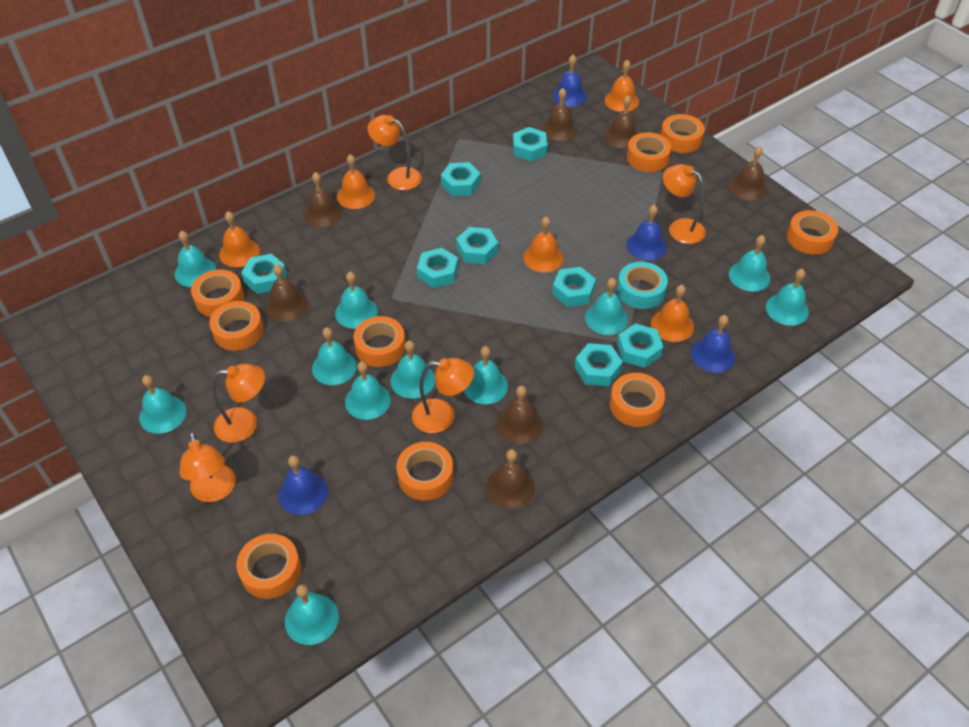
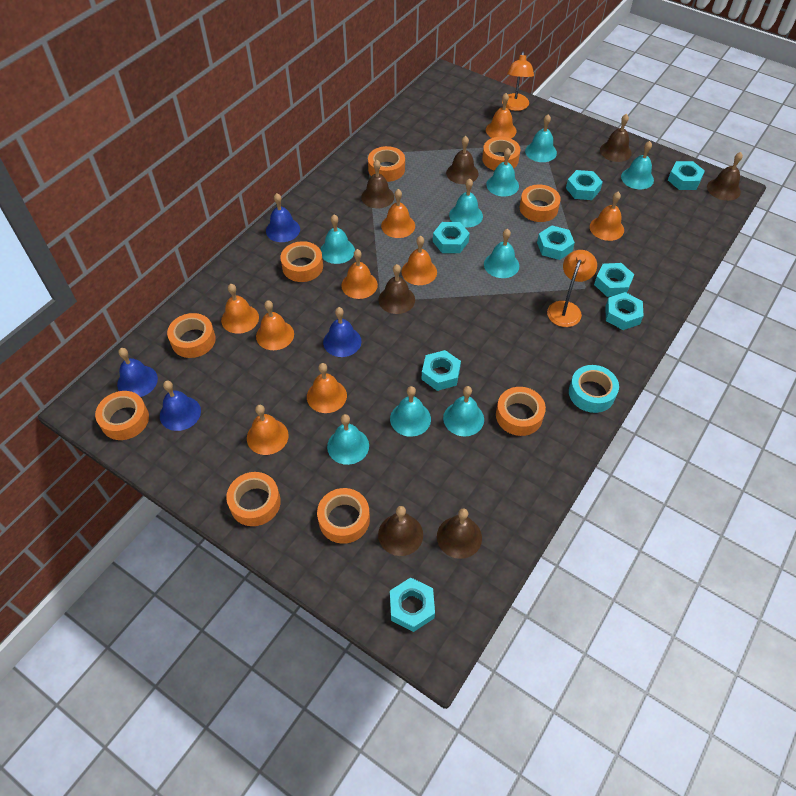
orange bell: [219,211,260,267] [337,154,375,209] [523,216,564,272] [604,60,639,112] [651,285,694,342] = 5 -> [221,284,259,334] [247,405,289,455] [256,300,294,350] [307,363,347,413] [341,249,378,299] [381,189,415,238] [401,236,437,285] [486,93,516,138] [590,192,624,241] = 9
orange lamp: [179,432,236,502] [212,364,265,443] [368,115,422,190] [412,358,474,433] [663,164,706,244] = 5 -> [502,51,534,111] [547,250,597,327] = 2
turquoise bell: [139,375,187,434] [175,231,216,287] [285,585,339,645] [312,327,357,385] [335,272,378,329] [345,361,391,420] [390,340,435,399] [464,346,508,404] [585,278,628,335] [729,235,770,292] [766,269,809,326] = 11 -> [320,215,355,264] [327,414,369,465] [390,386,431,437] [443,386,484,436] [449,179,483,227] [484,229,519,278] [486,148,519,197] [525,115,557,162] [621,141,654,189] = 9

